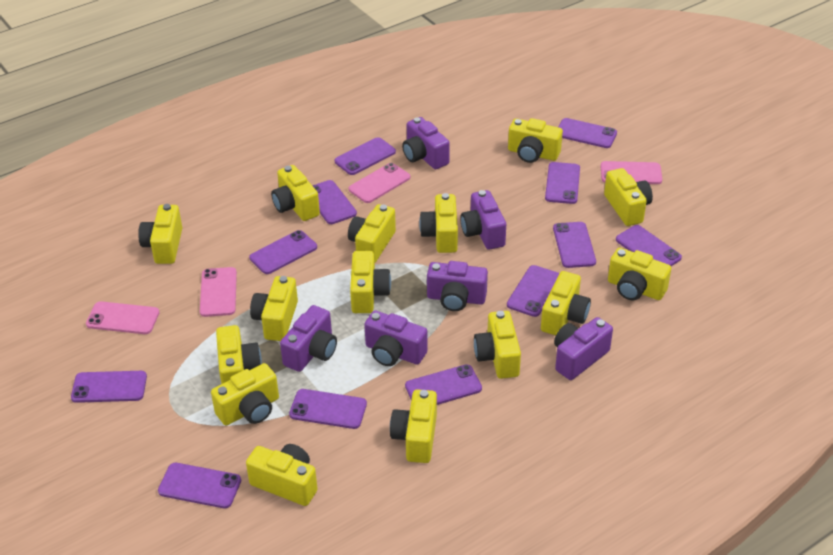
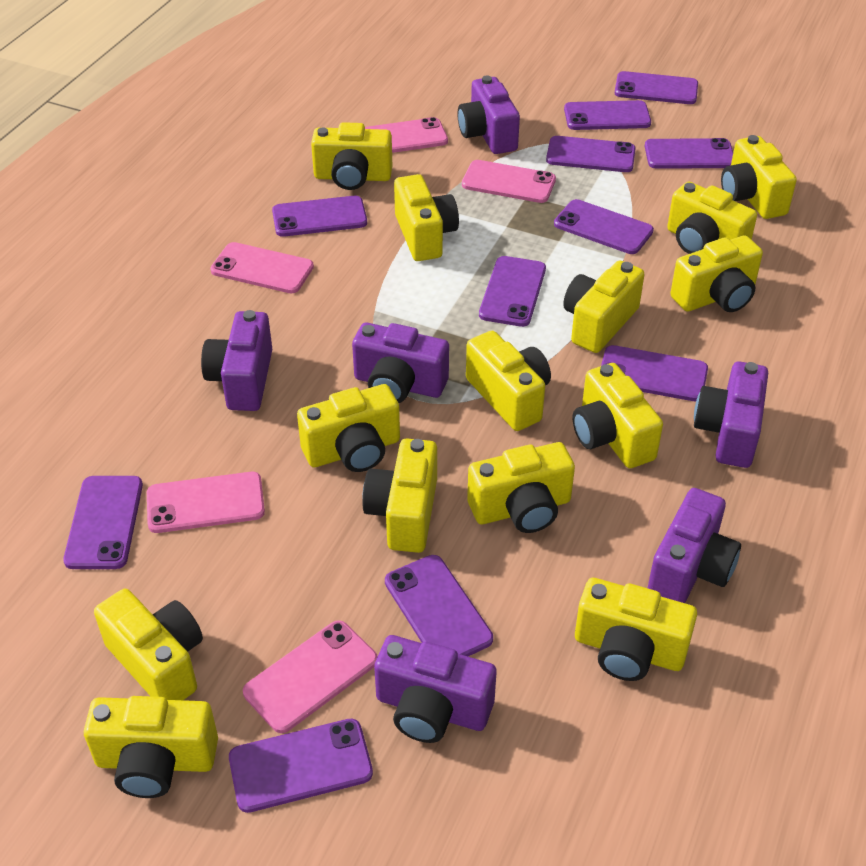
pink phone: [86,301,159,334] [200,267,237,317] [349,163,410,203] [600,161,662,184] = 4 -> [147,472,265,533] [210,242,314,293] [243,620,377,733] [365,117,448,153] [462,160,556,203] = 5
purple phone: [71,371,147,403] [158,463,241,508] [249,230,317,274] [289,389,367,429] [312,180,357,224] [334,137,396,175] [405,364,482,405] [507,265,560,317] [545,162,580,204] [553,222,596,268] [558,118,617,148] [616,225,682,266] = 12 -> [63,476,143,569] [229,719,373,813] [272,196,367,237] [385,555,493,656] [479,256,546,327] [546,136,636,172] [554,199,654,254] [564,100,651,130] [601,345,708,401] [615,71,698,104] [645,138,733,169] = 11
yellow camera: [138,204,182,264] [211,363,279,426] [216,325,262,384] [246,444,318,506] [250,276,298,341] [271,165,320,221] [348,204,396,263] [350,251,391,313] [390,389,437,463] [419,193,458,253] [474,311,521,379] [508,118,563,163] [541,271,591,335] [604,168,653,226] [608,248,671,300] = 15 -> [84,696,218,798] [94,589,203,700] [297,384,400,472] [311,122,392,190] [363,438,437,553] [394,174,459,261] [466,331,551,431] [467,442,575,533] [563,260,645,353] [573,363,663,468] [575,578,697,681] [667,182,757,254] [670,235,763,312] [721,135,797,219] = 14

